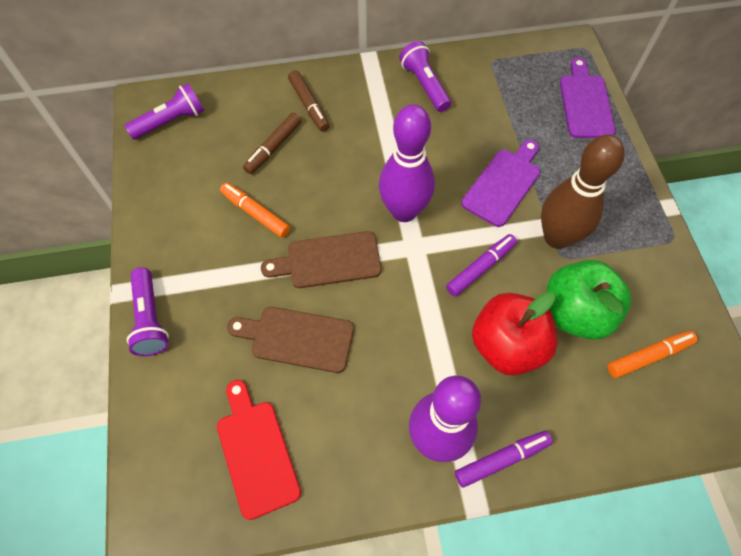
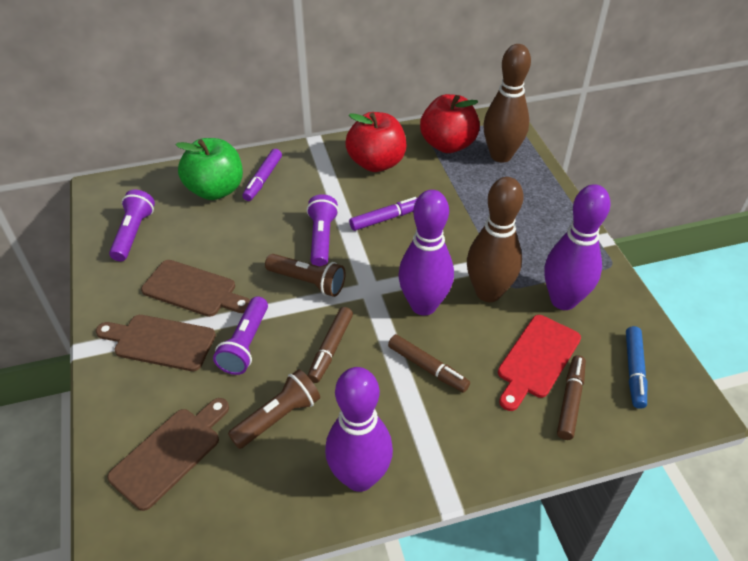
blue marker: none = 0 -> [626,326,647,409] = 1
brown bowling pin: [541,135,625,249] = 1 -> [467,177,523,302] [483,44,531,162] = 2
brown cutting board: [227,307,354,373] [261,231,381,288] = 2 -> [96,315,216,371] [107,398,229,511] [141,260,250,317] = 3
brown flashlight: none = 0 -> [228,369,320,449] [265,254,346,297] = 2
brown marker: [243,113,301,174] [288,70,329,131] = 2 -> [307,307,353,383] [388,334,470,392] [557,355,586,440] = 3
orange marker: [220,183,290,238] [607,331,698,378] = 2 -> none = 0
purple bowling pin: [379,104,435,222] [409,376,481,462] = 2 -> [325,367,393,492] [398,190,454,316] [544,184,611,310] = 3
purple cutting board: [461,140,540,227] [560,57,616,138] = 2 -> none = 0
red apple: [472,292,557,375] = 1 -> [345,112,406,172] [420,94,480,153] = 2

